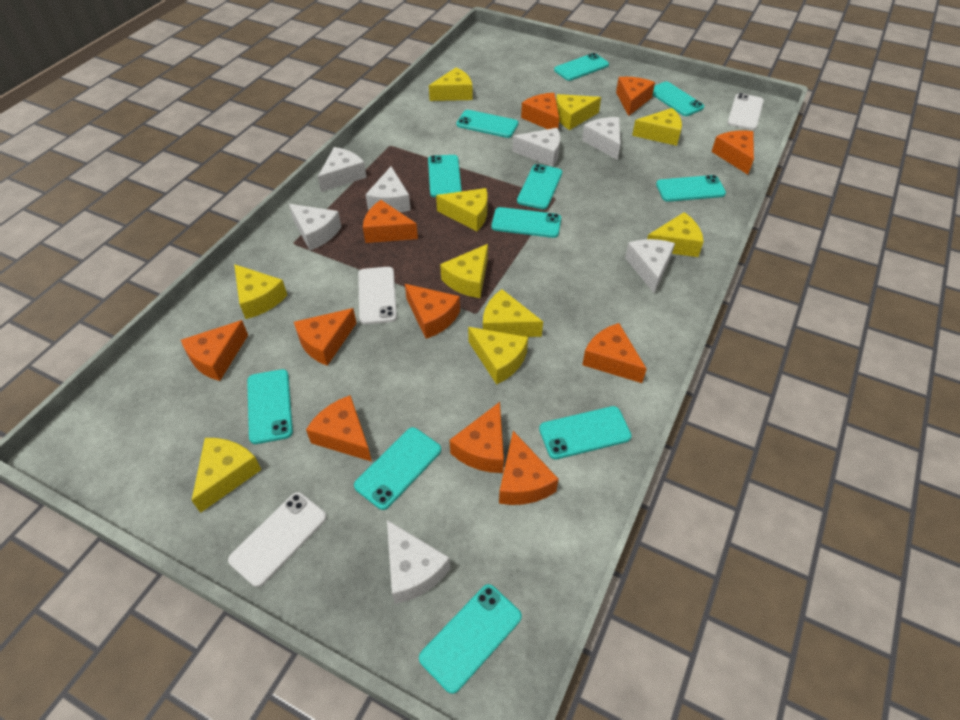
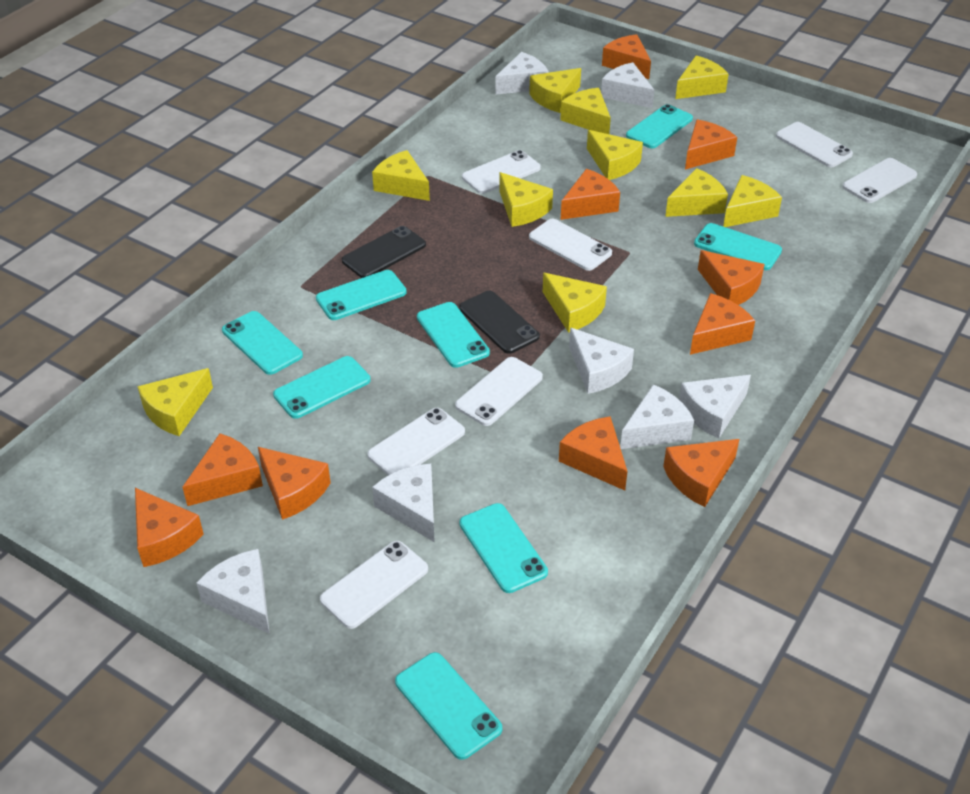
black phone: none = 0 -> [342,226,426,278] [459,291,540,354] = 2
orange cheese: [181,320,248,381] [294,308,356,366] [306,395,372,462] [363,200,418,243] [405,284,460,339] [450,402,504,473] [499,431,559,505] [521,93,559,129] [582,323,647,383] [616,77,655,116] [712,130,754,174] = 11 -> [135,488,204,567] [183,433,263,506] [258,447,331,520] [559,416,628,490] [561,169,620,220] [602,34,651,79] [663,439,739,507] [685,119,737,169] [690,293,755,355] [698,250,765,305] = 10
turquoise phone: [247,369,293,444] [354,427,441,510] [419,584,522,694] [428,155,462,197] [456,110,518,138] [491,207,561,238] [517,164,562,209] [539,406,632,459] [554,53,609,81] [653,81,704,116] [656,175,726,202] = 11 -> [222,311,303,375] [273,356,371,419] [316,270,407,320] [395,652,502,760] [417,302,490,368] [459,503,548,593] [626,104,693,148] [694,223,782,270] = 8
white phone: [228,492,327,587] [358,267,397,324] [727,93,764,130] = 3 -> [320,541,428,629] [368,408,465,475] [455,357,543,426] [462,150,541,194] [529,219,612,271] [776,122,853,167] [842,158,917,203] = 7

